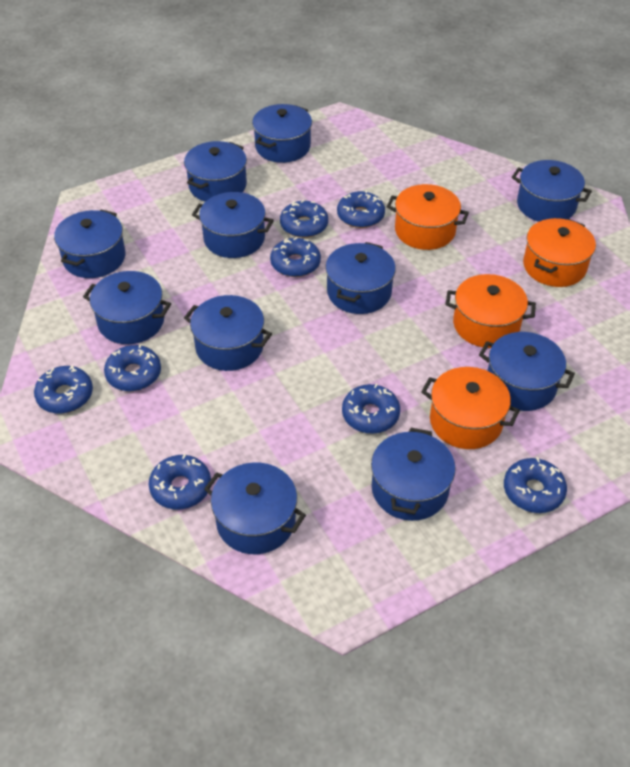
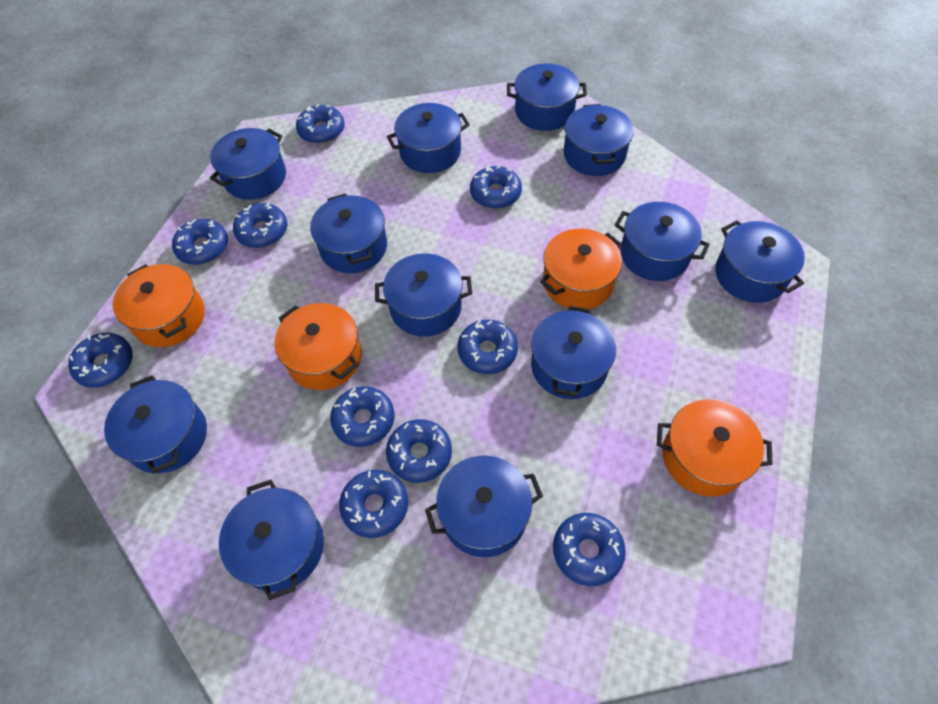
blue donut: [34,366,93,414] [104,344,161,391] [149,454,211,510] [270,237,321,277] [280,200,328,238] [337,190,385,228] [342,384,400,434] [504,457,567,513] = 8 -> [68,333,133,388] [172,219,228,265] [233,203,287,248] [296,104,345,144] [330,386,395,447] [339,469,408,538] [386,419,452,483] [458,319,518,374] [470,166,522,209] [553,513,626,586] = 10
blue pot: [54,209,126,278] [83,271,171,344] [184,141,247,202] [184,295,272,371] [192,192,274,258] [204,462,306,554] [252,104,312,163] [325,242,396,314] [371,428,455,521] [479,332,575,411] [512,160,592,222] = 11 -> [104,375,207,473] [210,128,286,200] [219,480,324,600] [310,193,387,273] [375,254,472,337] [387,103,470,173] [425,456,543,557] [507,63,587,131] [531,306,616,399] [564,104,634,176] [615,202,710,281] [715,220,805,303] = 12

